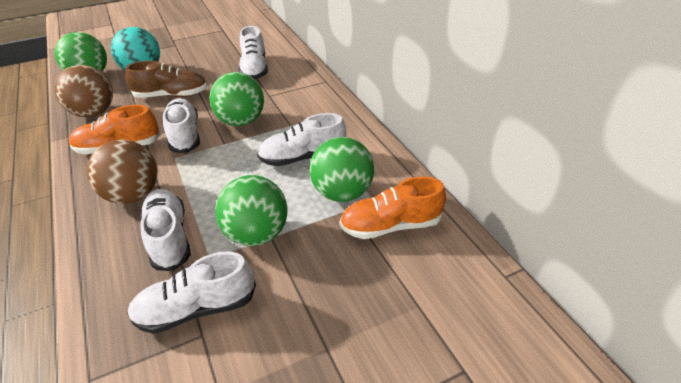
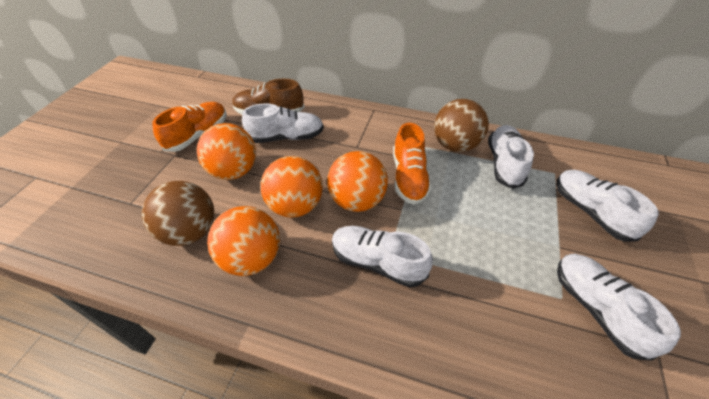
green ball: [55,32,107,72] [209,72,264,126] [215,175,288,246] [310,137,374,202] = 4 -> none = 0
orange ball: none = 0 -> [197,123,256,180] [207,206,280,276] [260,156,323,217] [327,151,388,212] = 4
turquoise ball: [111,27,160,70] = 1 -> none = 0

